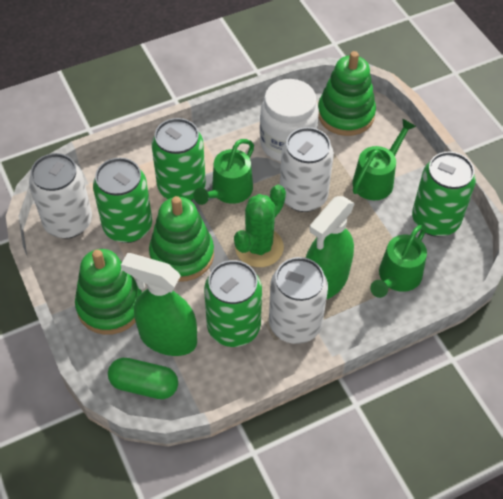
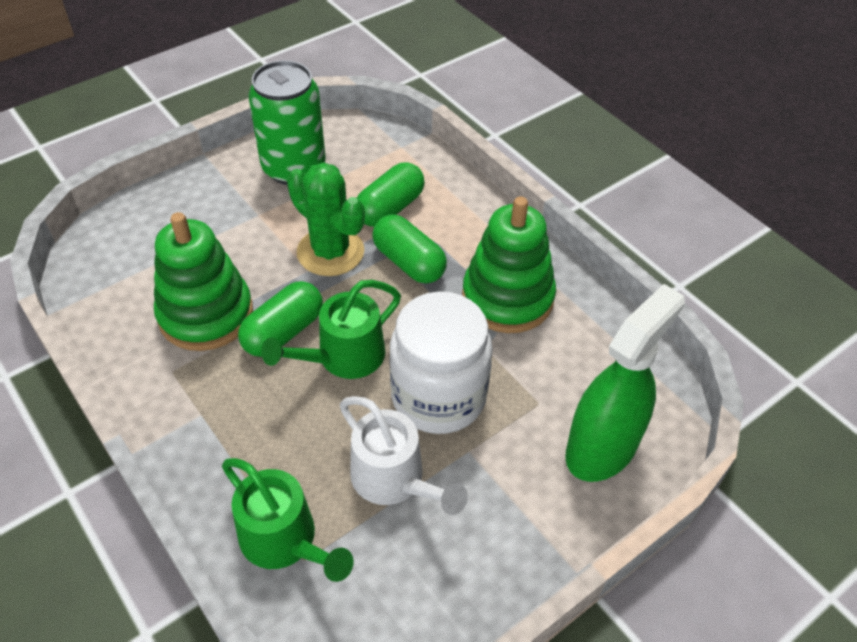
green can: [93,158,152,243] [152,118,206,201] [204,260,262,347] [412,152,476,237] = 4 -> [249,60,326,185] = 1
green capsule: [108,358,178,399] = 1 -> [238,281,323,357] [357,162,425,227] [372,214,447,284] = 3
green spray bottle: [121,253,197,356] [306,196,355,299] = 2 -> [565,284,685,482] = 1
green stacking toy: [75,249,142,335] [149,196,214,281] [318,51,376,136] = 3 -> [154,212,253,351] [462,196,556,333] = 2
green watering can: [193,139,254,205] [353,118,416,200] [370,225,427,298] = 3 -> [222,458,354,582] [261,280,401,379] = 2
white can: [29,153,92,239] [269,257,328,344] [280,127,334,212] = 3 -> none = 0
white watering can: none = 0 -> [340,396,468,515] = 1

